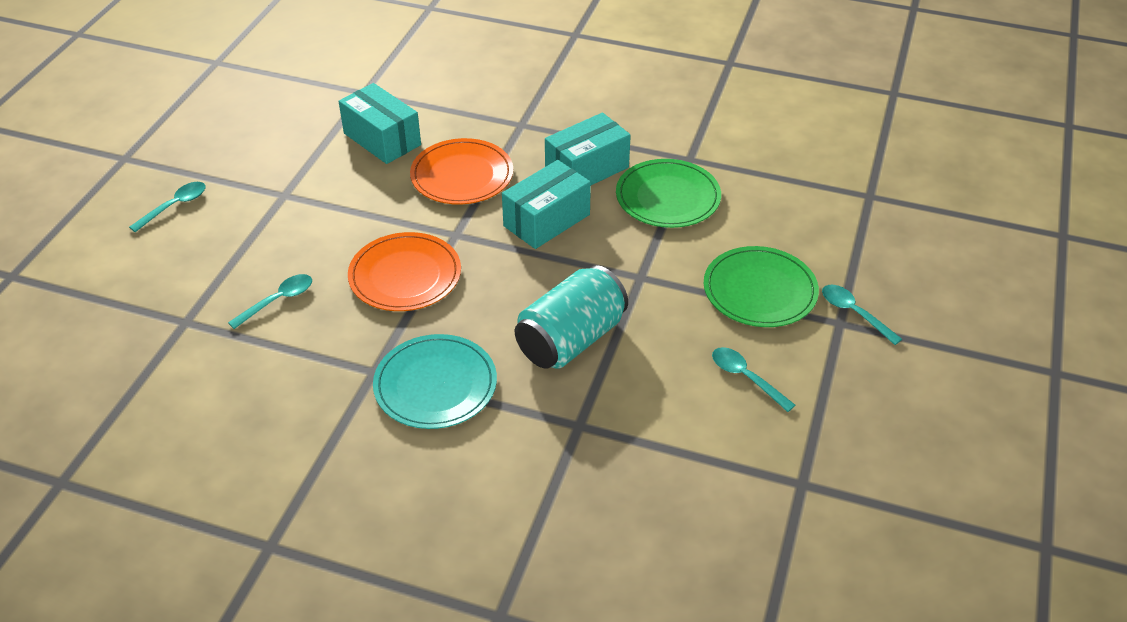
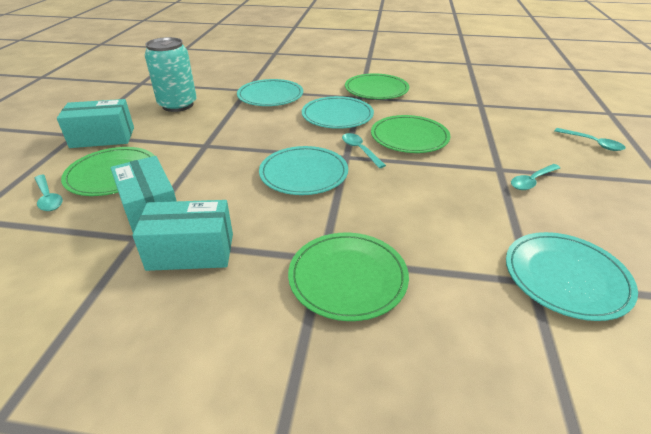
green plate: [616,159,721,228] [704,246,819,327] = 2 -> [61,147,155,196] [288,233,409,321] [345,73,409,99] [371,115,450,153] = 4
orange plate: [348,232,461,311] [410,138,513,205] = 2 -> none = 0
turquoise plate: [373,334,497,429] = 1 -> [237,79,303,106] [259,146,348,195] [302,96,374,129] [506,232,638,321] = 4

